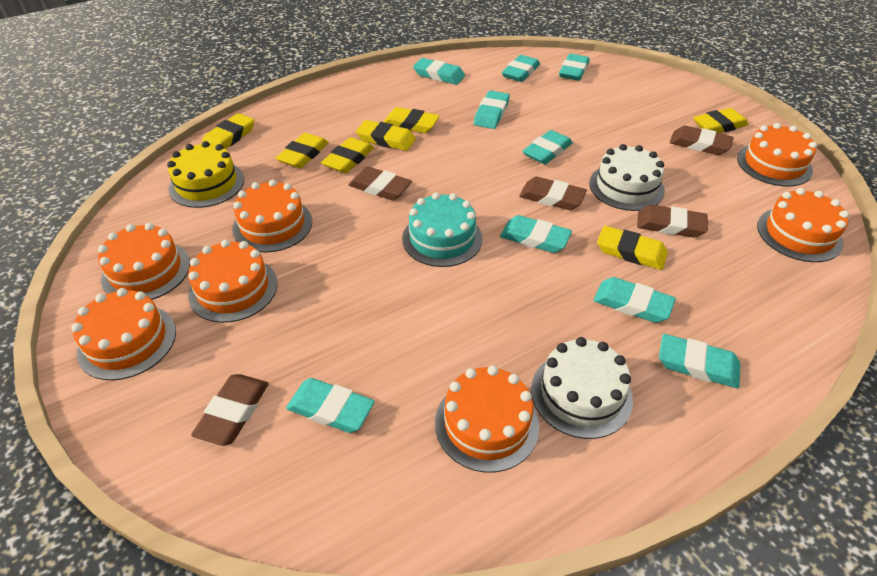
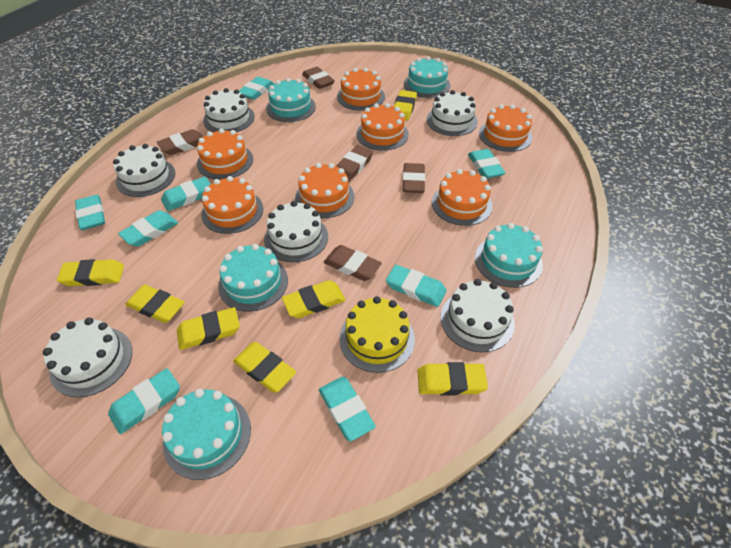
turquoise cake: [402,192,483,267] = 1 -> [162,389,251,480] [218,244,288,312] [266,78,316,122] [404,56,451,98] [475,223,543,288] = 5
turquoise eraser: [286,378,375,433] [413,58,465,85] [474,90,510,129] [500,215,572,253] [502,55,540,82] [523,130,573,165] [559,54,589,81] [593,277,676,323] [659,334,741,388] = 9 -> [75,195,105,230] [108,368,180,434] [118,210,178,247] [161,176,210,211] [239,77,274,100] [319,377,376,442] [386,265,447,307] [468,149,506,179] = 8
white cake: [531,337,633,439] [589,144,665,211] = 2 -> [43,318,132,397] [113,144,175,197] [203,88,255,132] [264,201,328,262] [426,90,478,136] [441,279,515,352] = 6

